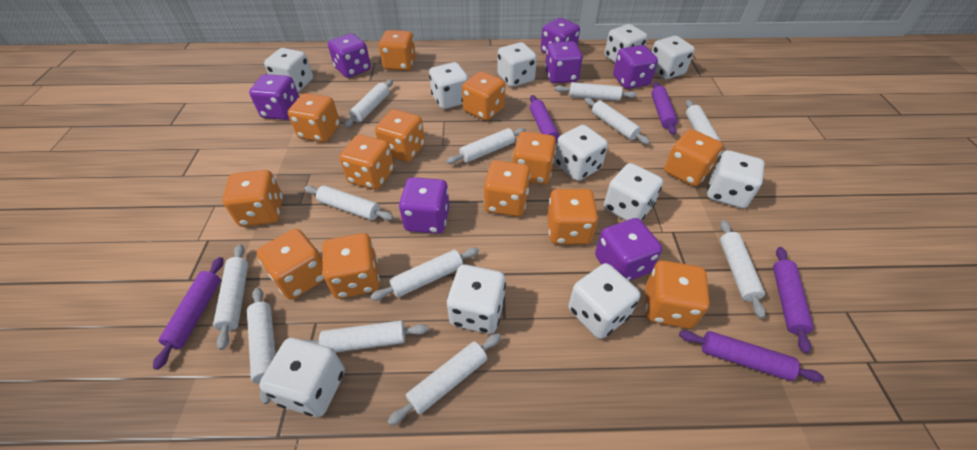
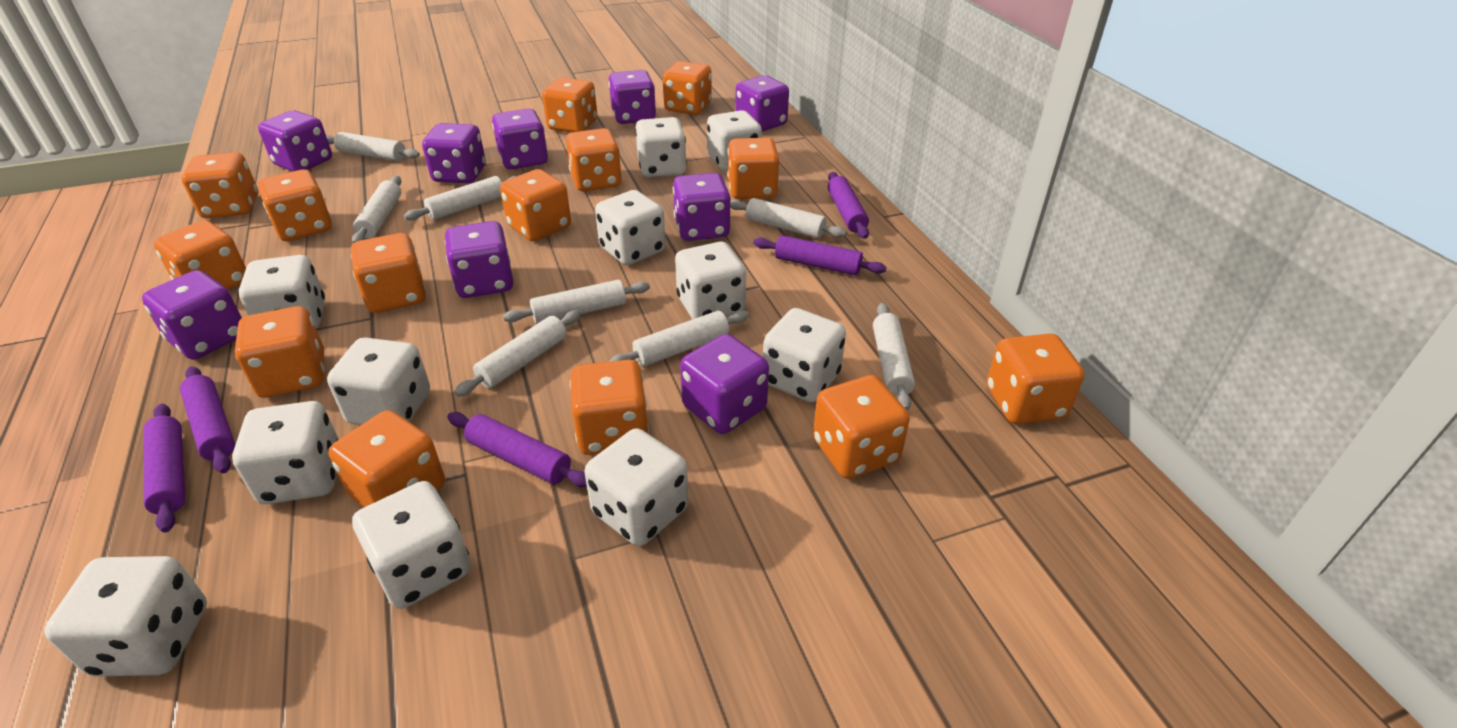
orange dice: [222,170,283,227] [257,229,325,300] [288,93,340,142] [322,233,380,299] [339,135,394,190] [375,109,425,162] [379,30,416,71] [462,71,505,121] [484,160,531,217] [513,131,556,185] [547,189,598,244] [645,260,710,329] [664,129,723,186] = 13 -> [154,220,246,290] [181,152,258,219] [235,306,325,398] [258,169,332,241] [328,410,445,507] [351,233,426,313] [500,169,571,241] [542,77,597,132] [566,128,622,191] [570,360,649,455] [663,61,712,115] [727,138,779,199] [813,375,910,479] [987,334,1085,424] = 14
purple dice: [249,74,299,120] [328,33,371,78] [399,177,450,234] [541,18,580,54] [545,41,583,83] [595,218,662,281] [613,45,658,89] = 7 -> [142,270,242,360] [258,110,332,171] [422,123,486,183] [445,221,513,298] [492,109,548,170] [608,70,656,124] [673,173,731,241] [680,334,769,434] [735,75,789,132] = 9
white rolling pin: [213,244,248,350] [247,287,276,404] [304,185,394,220] [304,320,428,352] [344,79,393,127] [370,247,479,301] [388,333,501,426] [447,128,526,164] [555,82,637,101] [585,98,650,144] [686,100,722,158] [720,220,766,319] = 12 -> [326,132,420,161] [352,176,401,243] [404,176,517,221] [454,310,581,397] [503,280,650,324] [609,310,749,366] [730,198,847,238] [873,303,915,411] = 8

